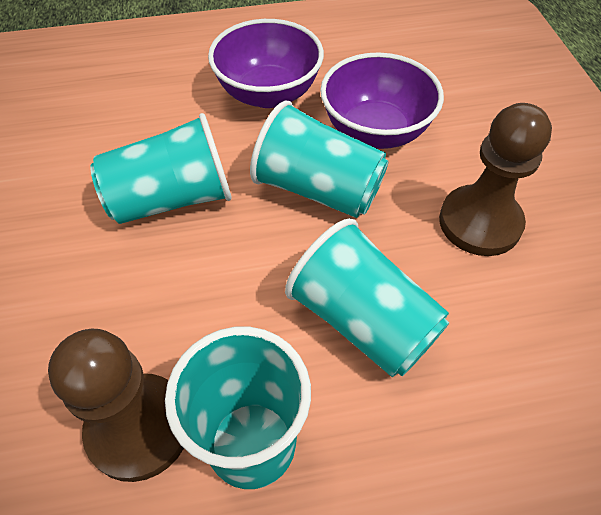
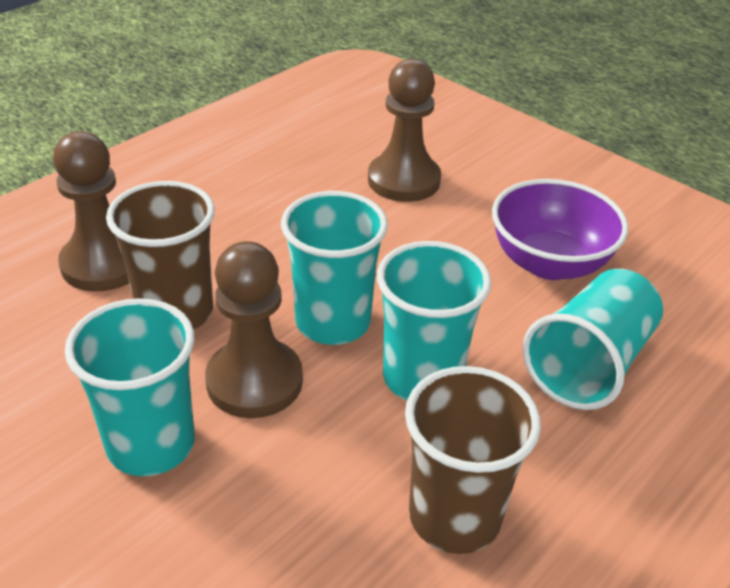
brown cup: none = 0 -> [106,181,215,329] [405,366,541,554] = 2
brown pawn: [48,329,184,482] [439,103,552,256] = 2 -> [53,131,129,292] [205,241,303,418] [368,59,441,202] = 3
purple bowl: [208,19,324,108] [320,53,444,149] = 2 -> [492,179,628,280] = 1

